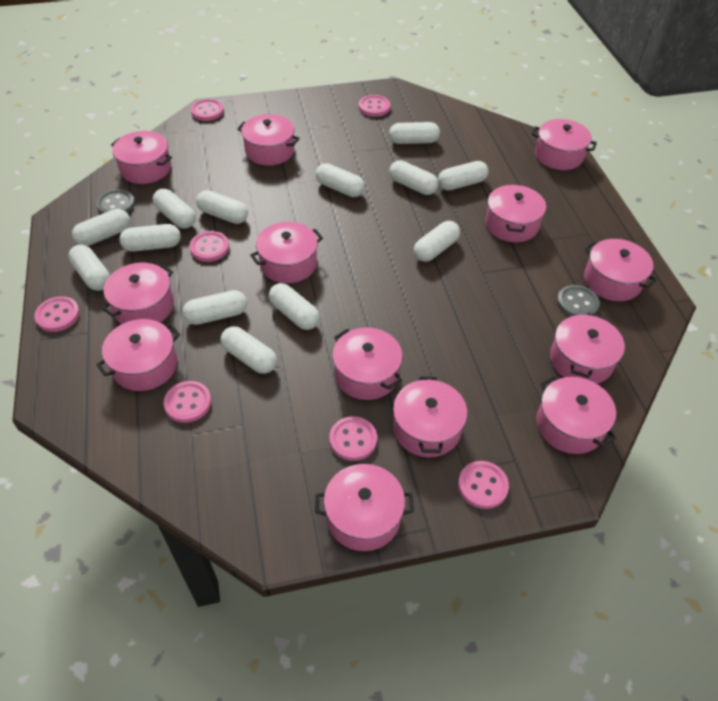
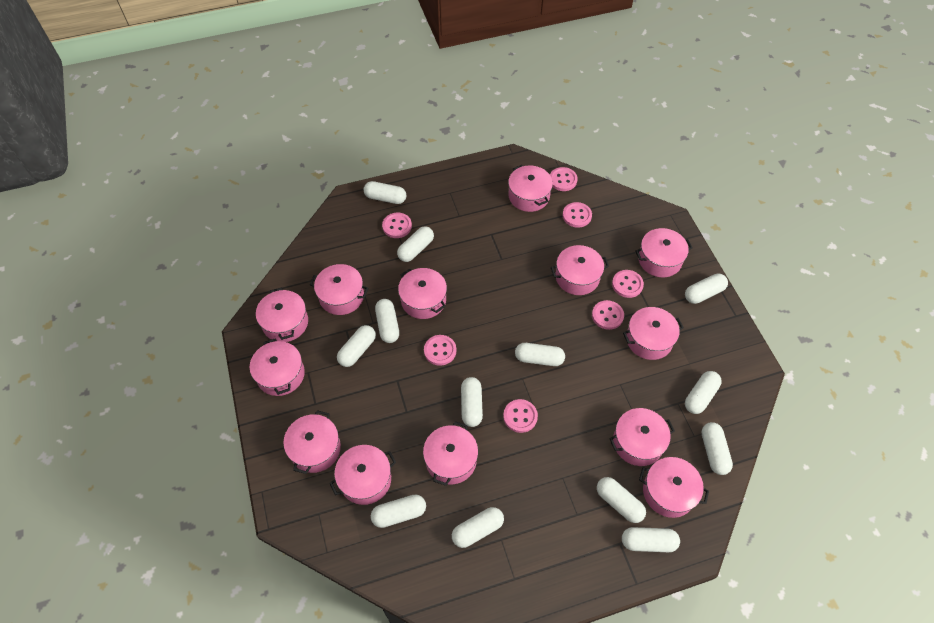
grey button: [96,189,135,214] [557,285,600,317] = 2 -> none = 0

